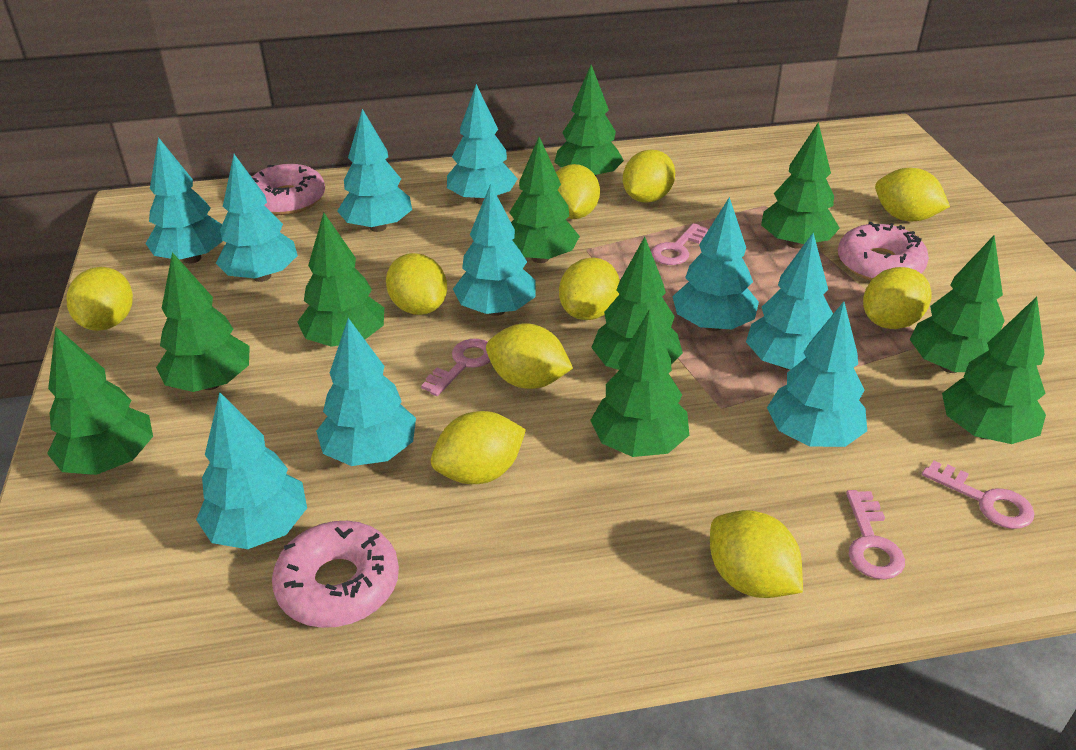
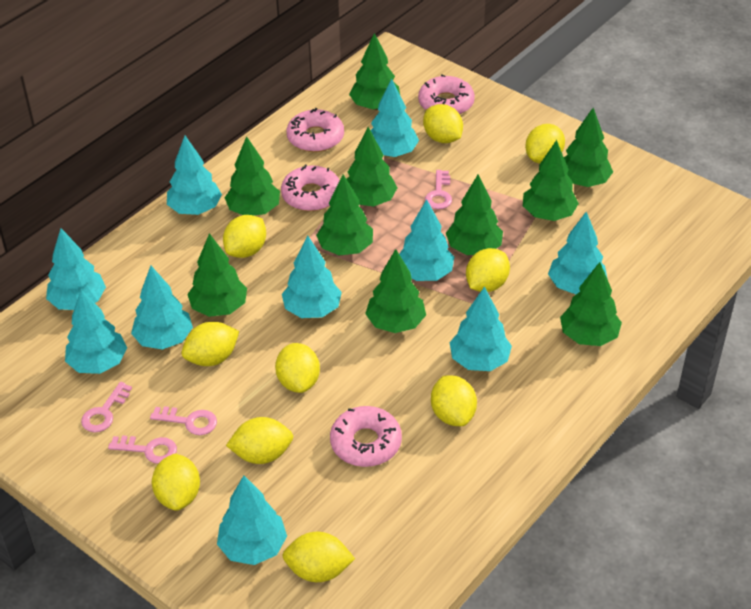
pink donut: [252,164,325,215] [272,521,399,628] [838,222,929,281] = 3 -> [281,165,340,211] [287,108,344,152] [330,406,402,467] [418,74,475,114] = 4

